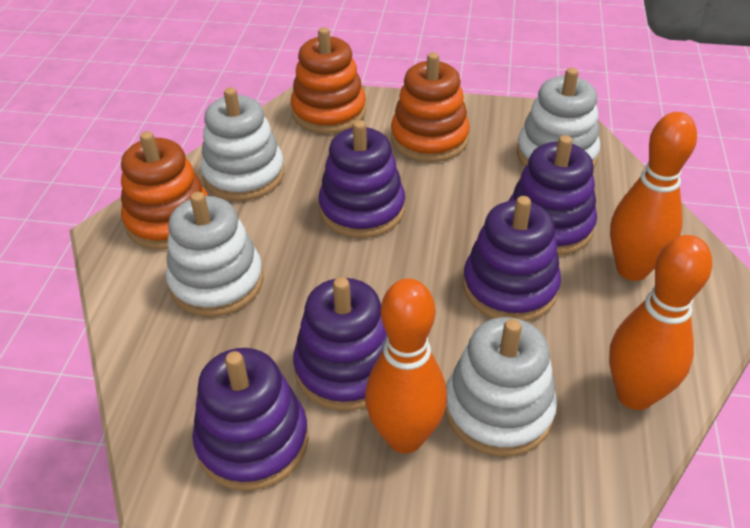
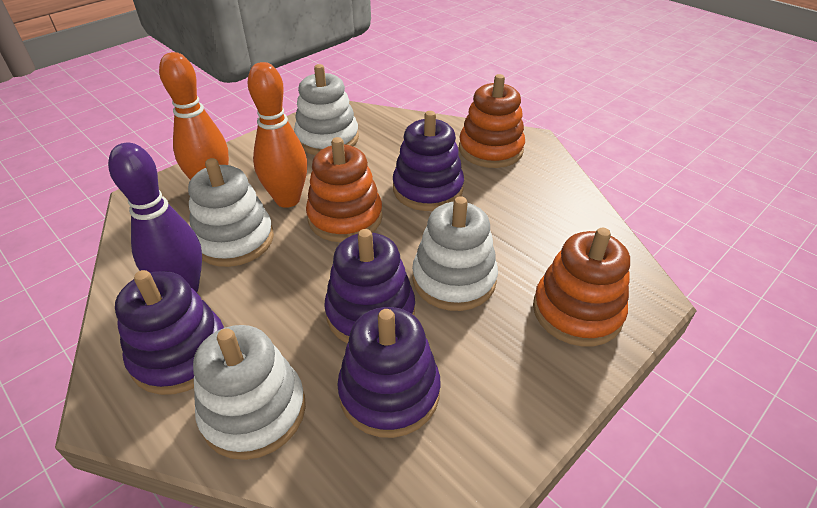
orange bowling pin: [365,278,447,453] [609,235,712,410] [610,112,697,281] = 3 -> [159,52,229,180] [248,62,307,208] = 2
purple bowling pin: none = 0 -> [108,142,202,293] = 1
purple stacking toy: [192,348,309,491] [293,277,387,411] [319,120,405,238] [463,196,561,321] [509,135,597,255] = 5 -> [115,270,224,395] [324,229,415,344] [337,307,441,438] [393,111,464,211] = 4

